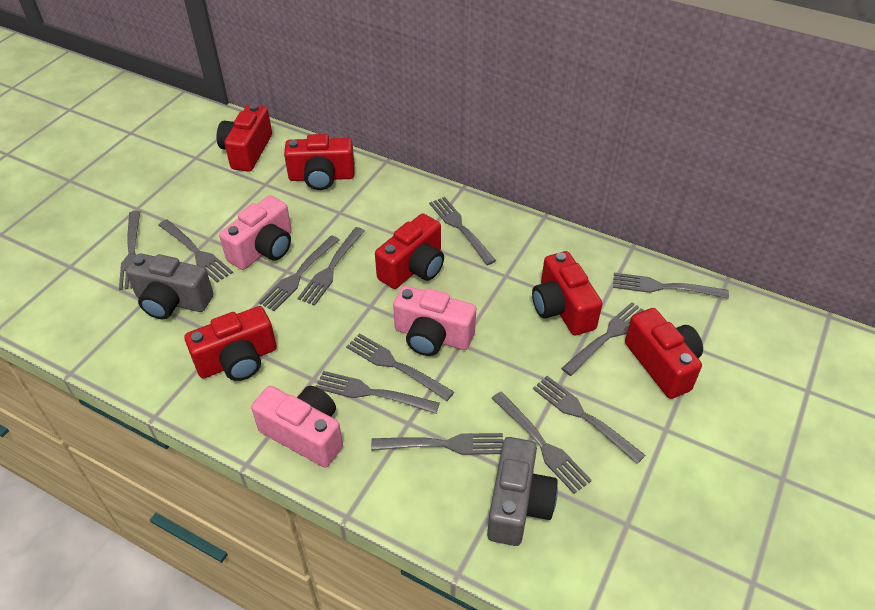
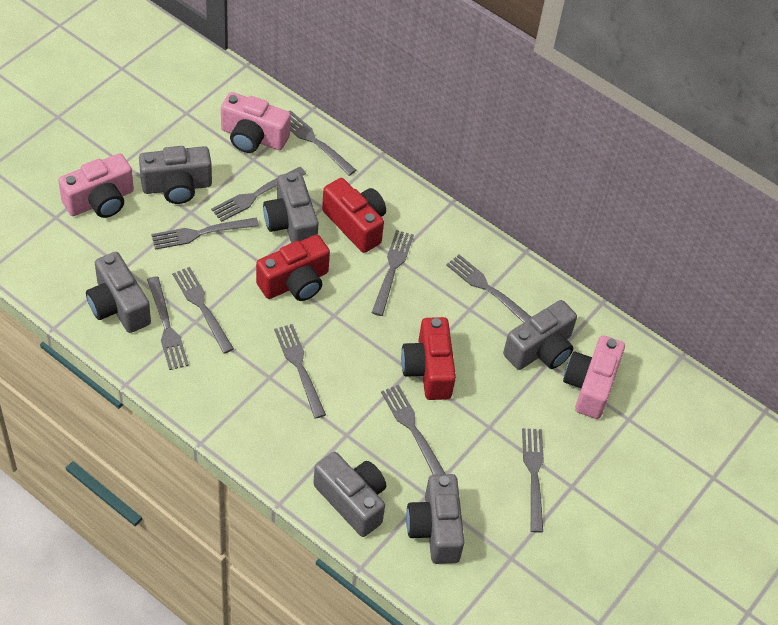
grey camera: [126,253,214,319] [487,437,558,546] = 2 -> [86,252,151,333] [139,146,212,204] [263,172,319,243] [313,452,386,537] [406,474,465,564] [503,300,577,370] = 6
grey fork: [119,211,140,290] [158,220,233,282] [259,235,339,311] [297,227,365,306] [316,371,440,414] [346,333,454,401] [371,433,503,455] [429,197,496,265] [491,392,592,494] [533,376,645,464] [561,302,643,376] [613,273,729,299] = 12 -> [147,276,189,370] [151,218,259,250] [172,267,234,354] [211,167,306,222] [274,324,326,419] [289,110,356,176] [372,230,414,316] [381,385,446,475] [446,255,531,323] [522,428,544,533] = 10
red camera: [185,306,277,381] [216,104,272,172] [284,134,355,190] [375,213,444,289] [532,251,602,335] [625,308,703,399] = 6 -> [256,235,330,301] [322,178,386,253] [401,317,456,400] = 3

